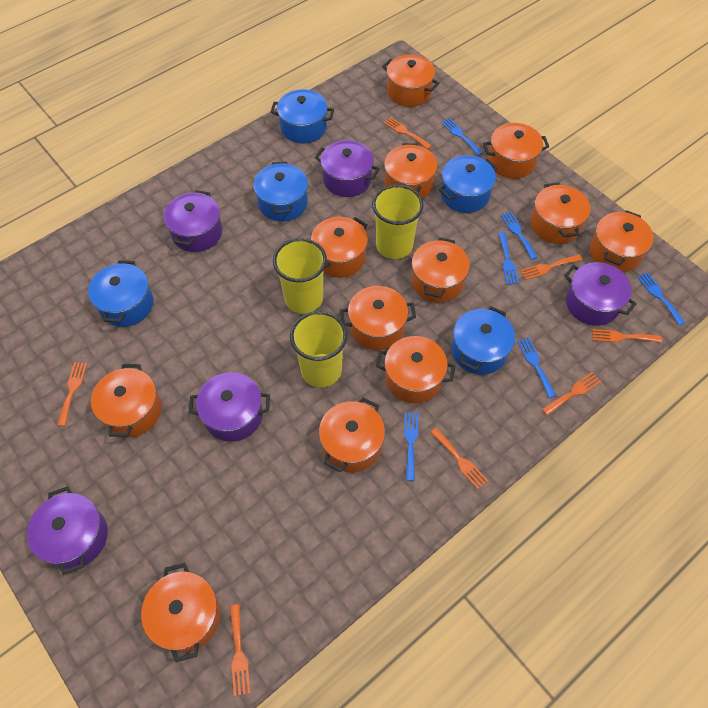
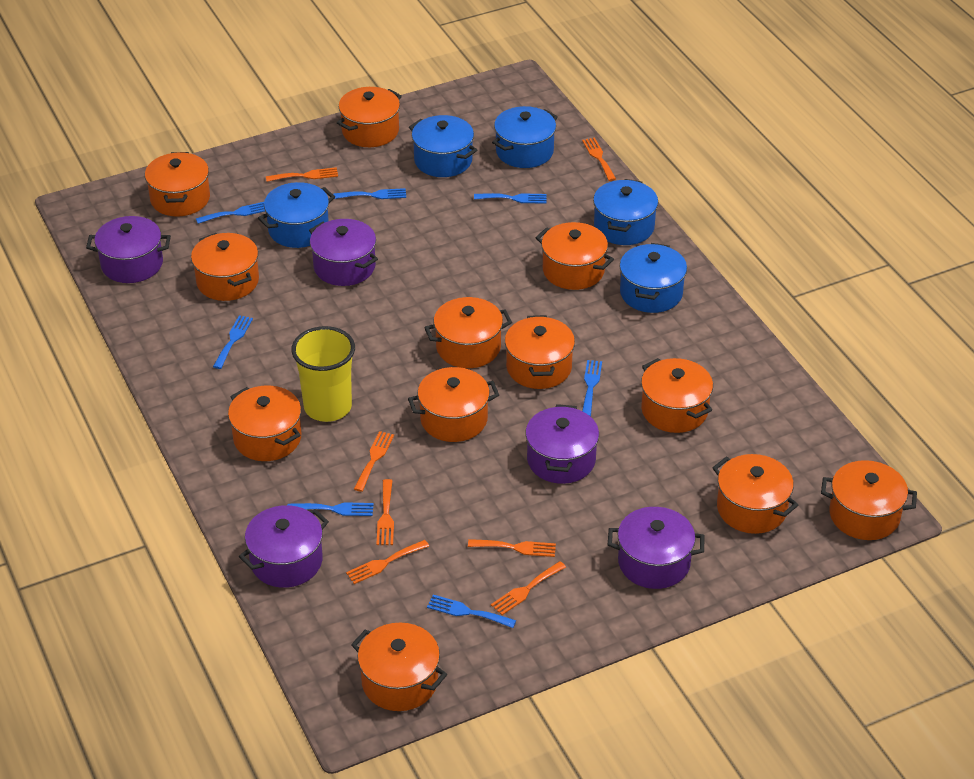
blue fork: [404,412,418,481] [441,118,483,156] [498,232,519,285] [501,211,538,260] [517,338,556,398] [638,272,685,325] = 6 -> [196,202,265,224] [213,315,253,369] [287,502,374,516] [333,188,406,199] [427,595,516,628] [474,193,547,204] [582,360,602,416] = 7
yellow cup: [273,238,327,314] [290,311,347,387] [372,184,424,259] = 3 -> [291,326,355,422] = 1

